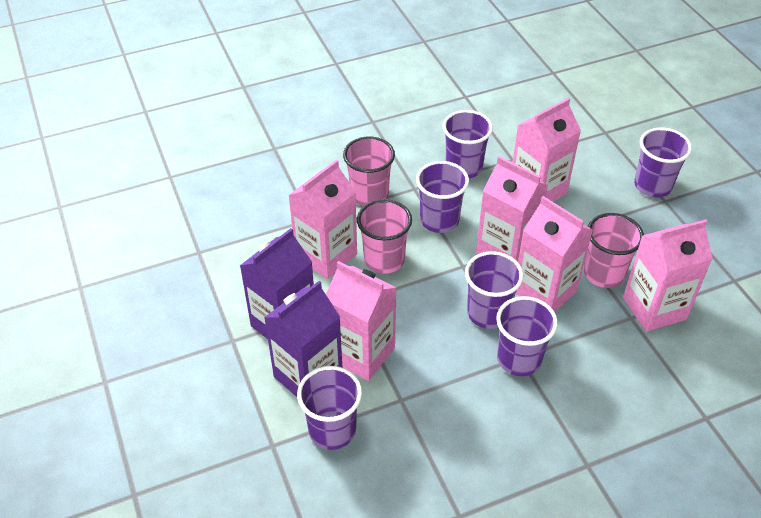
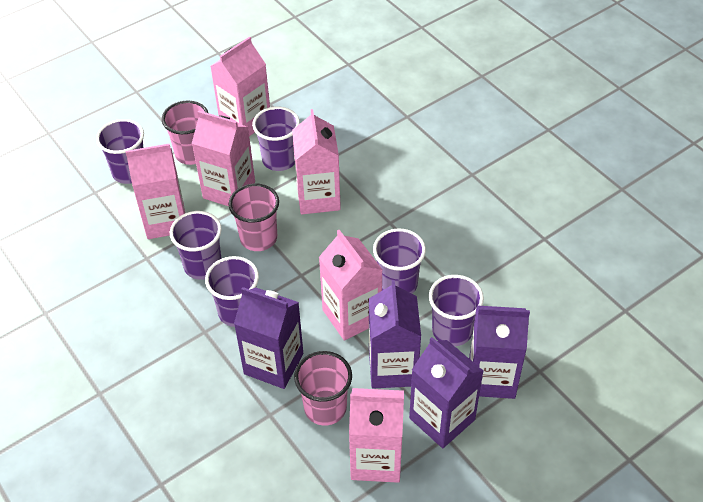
purple carton: [240,228,314,339] [264,281,342,397] = 2 -> [234,287,303,389] [369,280,421,389] [409,337,483,448] [469,305,530,399] = 4

